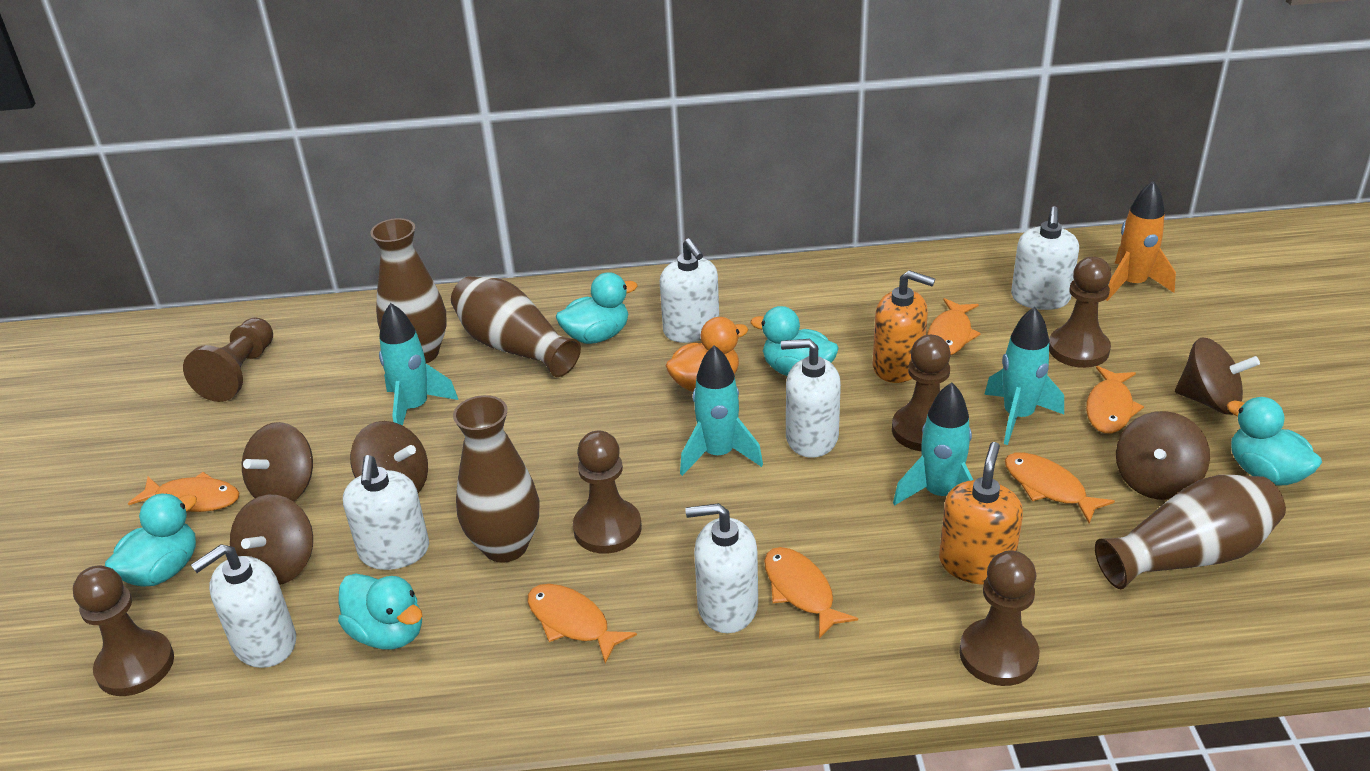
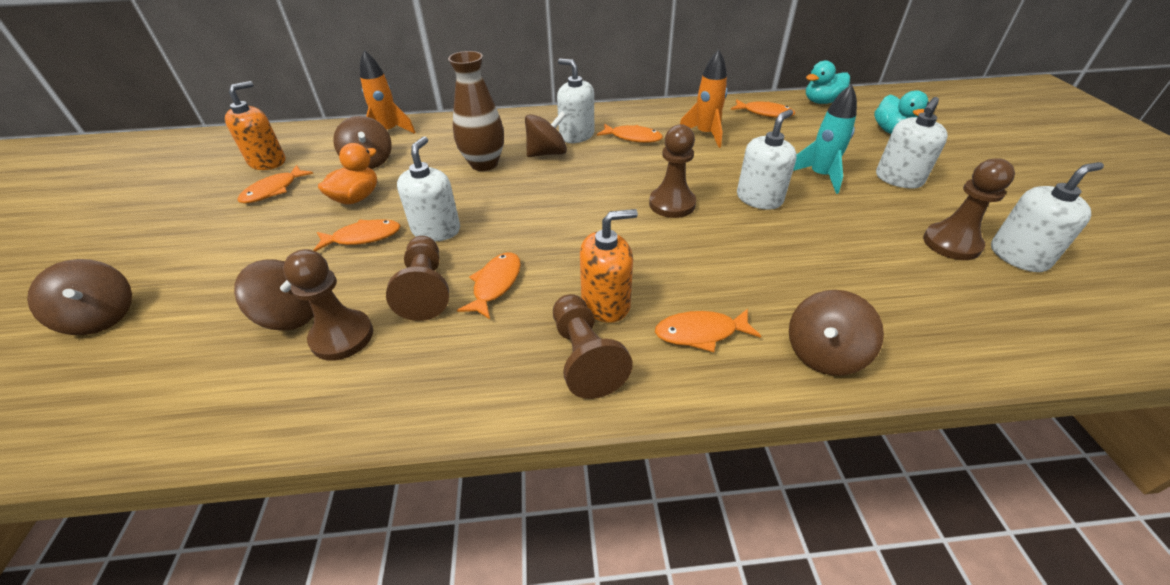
brown pawn: [73,566,174,696] [183,317,273,402] [573,431,642,554] [892,335,951,451] [959,550,1039,686] [1049,257,1111,368] = 6 -> [283,249,373,361] [386,236,449,321] [553,294,633,399] [649,124,696,218] [923,158,1015,260] = 5
brown vase: [370,218,447,363] [451,276,581,377] [453,395,539,563] [1095,475,1286,589] = 4 -> [448,51,504,171] = 1
orange rocket: [1105,180,1176,301] = 1 -> [360,50,416,134] [680,50,728,148] = 2
turquoise duck: [105,494,197,587] [338,573,422,649] [556,272,638,344] [751,306,839,376] [1227,397,1322,486] = 5 -> [806,60,850,104] [874,90,929,134] = 2
turquoise rocket: [379,303,458,426] [680,345,763,476] [893,382,973,506] [984,307,1064,445] = 4 -> [793,84,857,194] = 1
white soap dispenser: [191,544,296,668] [343,455,429,570] [660,238,719,343] [686,503,758,633] [781,339,841,458] [1011,206,1079,310] = 6 -> [397,136,460,241] [557,59,594,143] [737,109,797,210] [876,97,948,189] [991,162,1104,272] = 5

